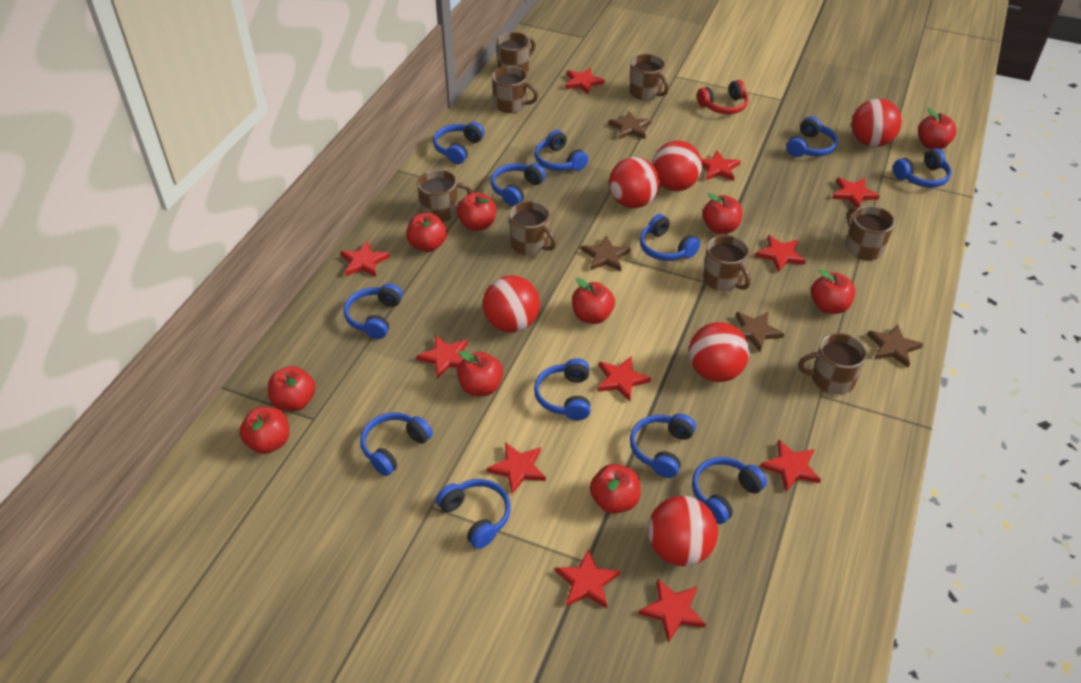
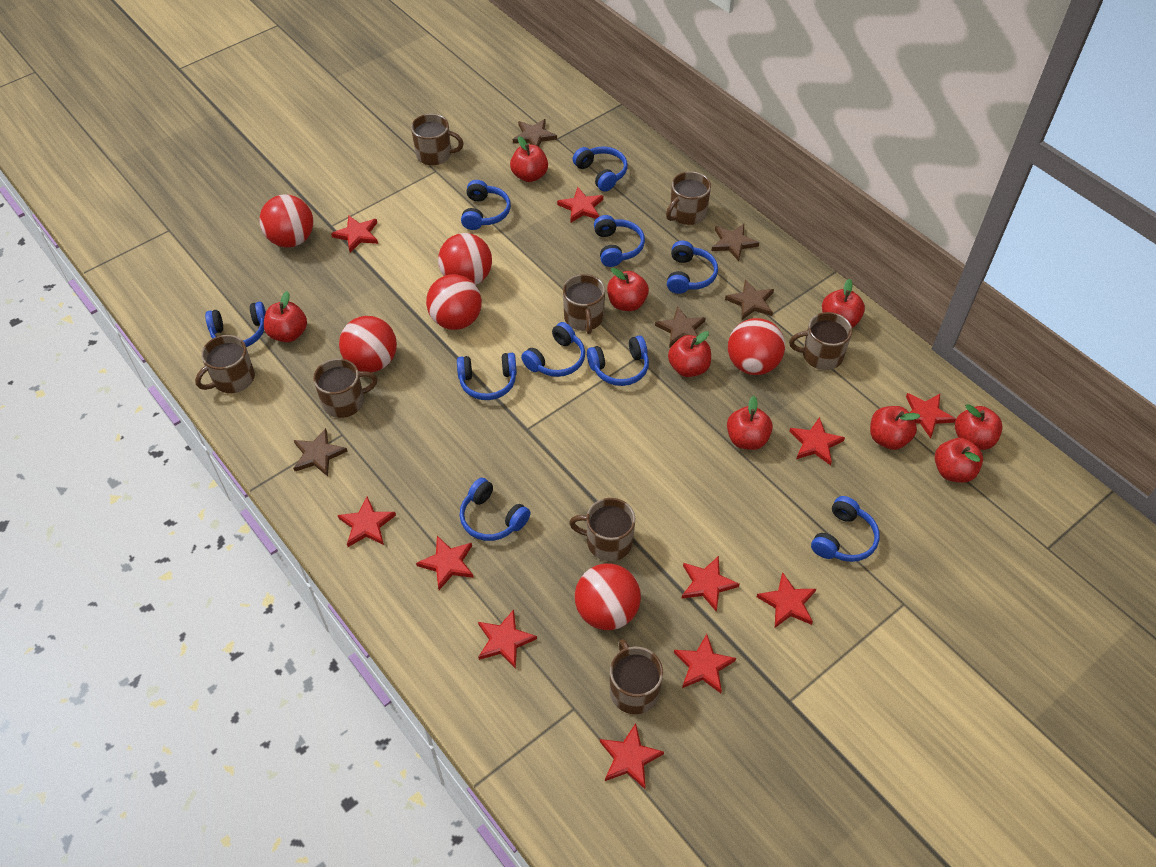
blue headphones: [344,283,403,339] [360,412,433,476] [433,122,485,164] [436,479,511,549] [491,163,546,206] [534,358,591,421] [535,130,588,171] [630,414,696,478] [640,214,700,261] [692,457,767,524] [786,116,838,157] [893,148,951,188] = 12 -> [205,302,266,347] [457,353,517,400] [460,478,531,541] [461,180,511,230] [521,322,585,377] [573,147,628,192] [587,335,649,386] [594,215,645,267] [667,241,718,294] [811,496,880,562] = 10
brown star: [581,235,631,271] [609,111,652,139] [736,311,784,352] [867,324,923,367] = 4 -> [293,428,348,476] [513,119,557,147] [655,306,706,348] [711,224,759,261] [725,279,774,320] = 5
red apple: [239,407,289,454] [268,366,316,411] [407,213,447,252] [457,192,496,231] [457,351,503,396] [572,278,615,324] [590,464,641,514] [702,193,742,234] [811,269,855,314] [918,108,957,149] = 10 -> [264,291,307,342] [510,136,548,182] [607,268,649,311] [668,331,711,377] [727,396,773,450] [822,279,865,328] [870,406,920,450] [935,438,983,483] [955,404,1003,450] = 9
red headphones: [697,80,749,114] = 1 -> none = 0

